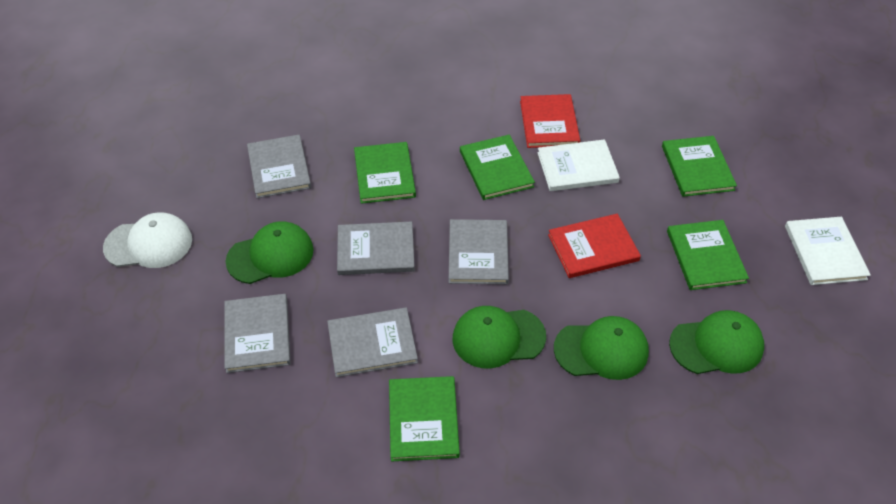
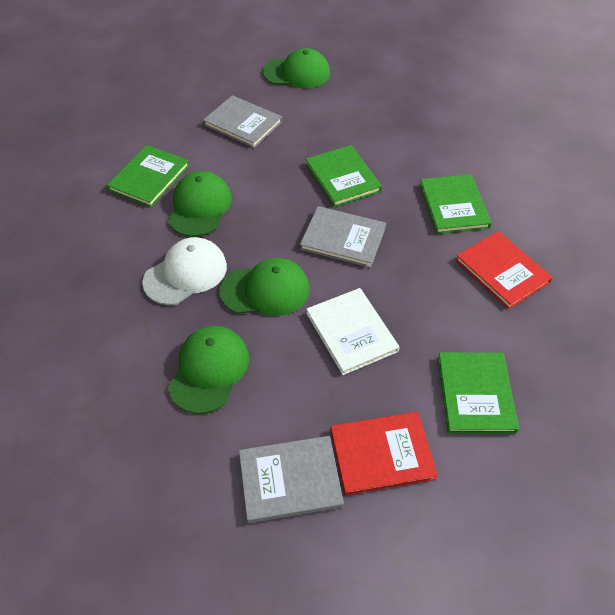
green book: [354,142,416,204] [389,376,460,461] [460,135,535,200] [662,136,737,197] [667,220,749,290] = 5 -> [107,145,190,207] [306,145,382,207] [420,174,492,234] [438,352,519,434] = 4
grey book: [224,294,291,373] [247,135,311,198] [327,307,418,377] [337,221,415,275] [449,219,509,284] = 5 -> [203,95,282,148] [239,436,344,523] [300,206,386,268] = 3
white book: [537,139,620,191] [785,217,871,285] = 2 -> [306,288,400,375] = 1

